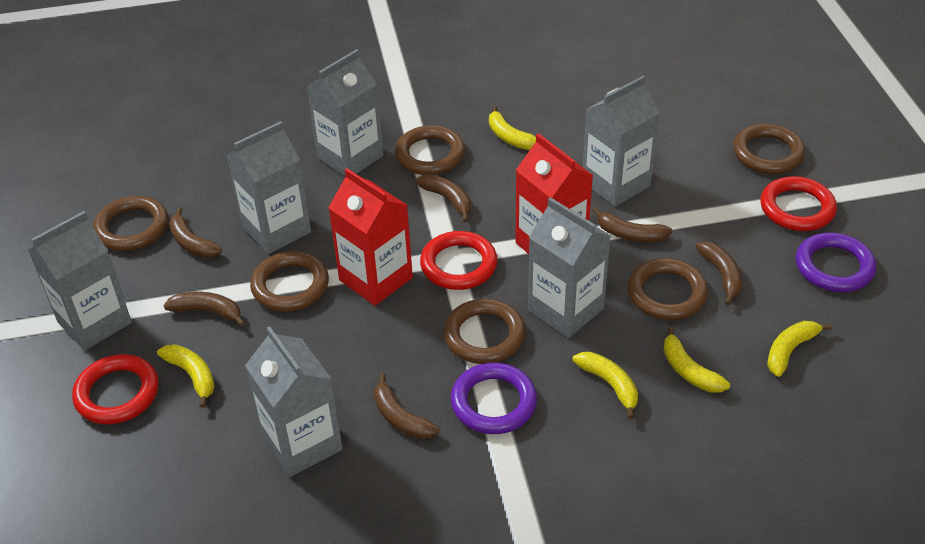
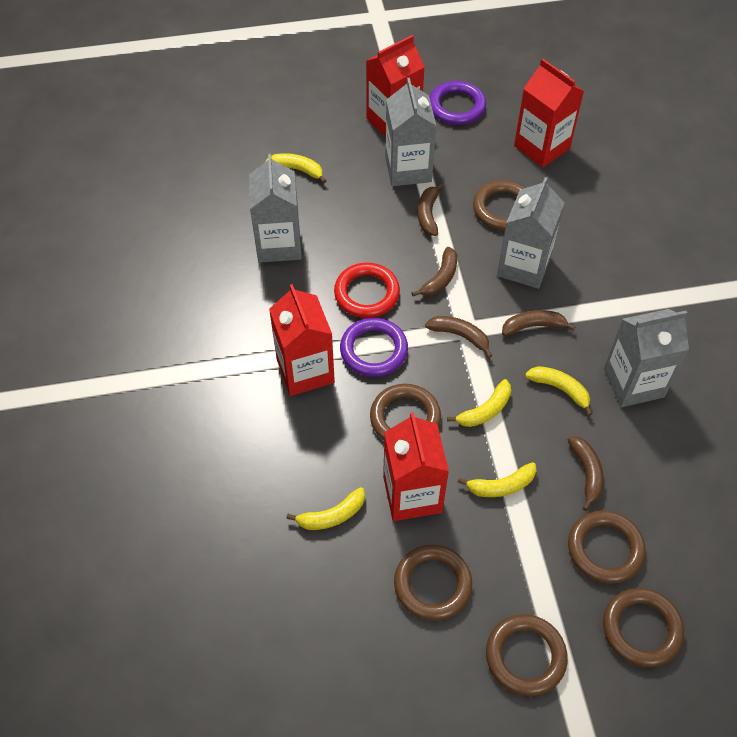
brown banana: [163,292,245,327] [169,207,222,258] [374,373,439,439] [415,174,471,222] [592,207,672,243] [695,241,742,306] = 6 -> [412,247,457,296] [418,182,444,236] [425,316,493,358] [502,310,576,336] [568,437,604,511] = 5
grey carton: [28,211,132,351] [226,121,311,254] [245,327,343,477] [306,49,383,177] [528,197,611,338] [583,76,660,207] = 6 -> [249,154,302,263] [385,78,436,186] [497,177,565,289] [604,309,689,407] = 4
red carton: [328,168,413,306] [515,133,593,254] = 2 -> [269,284,335,396] [366,35,425,137] [383,412,449,521] [514,58,584,168] = 4
red ring: [72,354,159,424] [420,231,497,290] [761,176,837,231] = 3 -> [334,263,400,318] = 1

